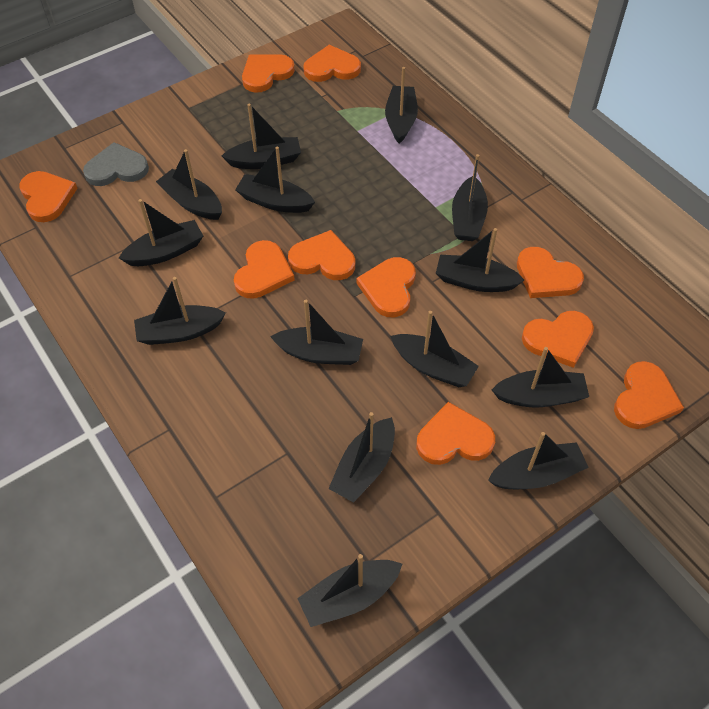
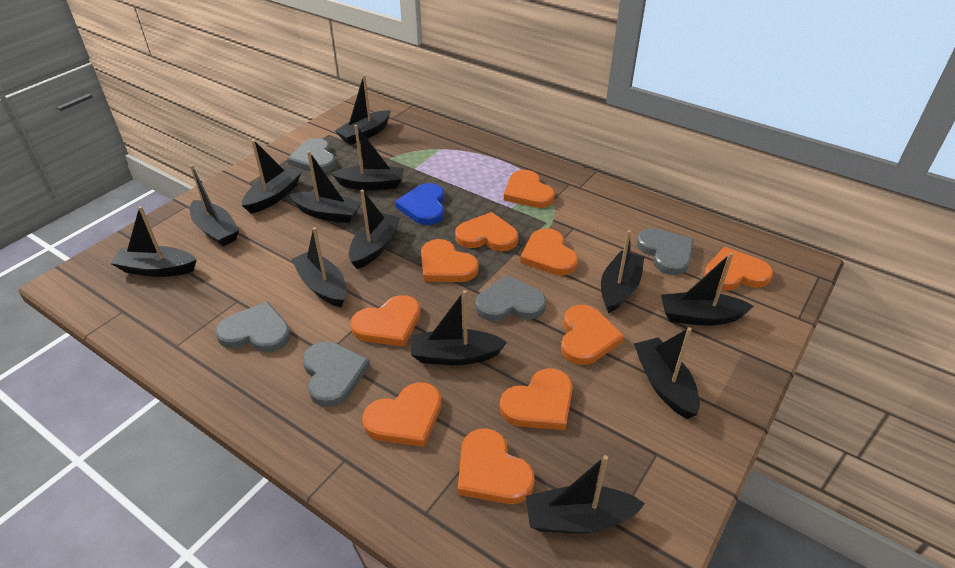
black boat: [119,199,203,266] [134,277,226,345] [156,149,222,220] [222,104,301,169] [235,146,315,213] [270,300,363,365] [297,554,402,627] [328,412,395,503] [385,67,418,144] [390,311,479,387] [436,228,524,292] [452,154,488,241] [488,432,589,489] [492,347,589,408] = 14 -> [110,206,197,277] [190,165,240,246] [242,140,301,214] [289,151,361,223] [291,227,347,307] [331,125,404,190] [335,74,391,145] [349,190,401,269] [411,290,507,365] [526,455,645,533] [601,230,644,313] [634,327,700,419] [661,252,754,326] = 13
blue heart: none = 0 -> [395,183,444,225] = 1
grey heart: [83,142,149,186] = 1 -> [215,301,291,353] [287,138,336,173] [303,341,370,407] [475,275,546,321] [637,228,694,275] = 5

